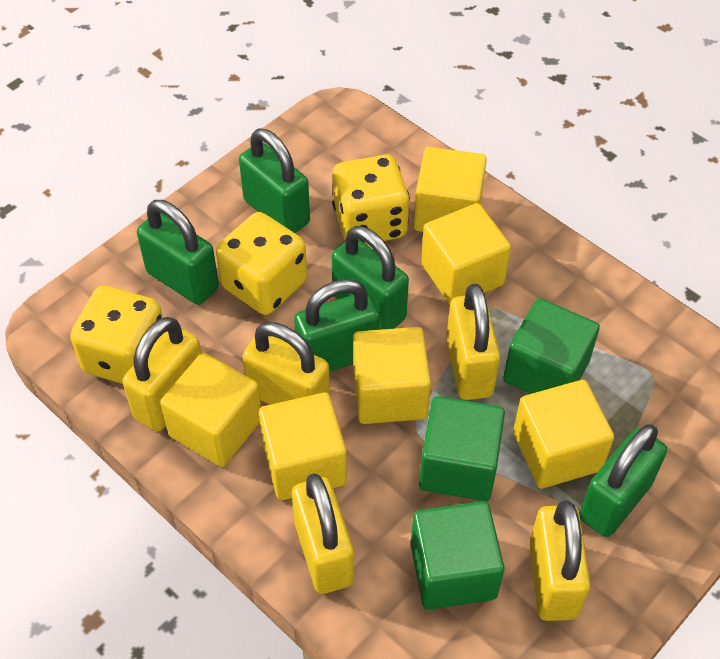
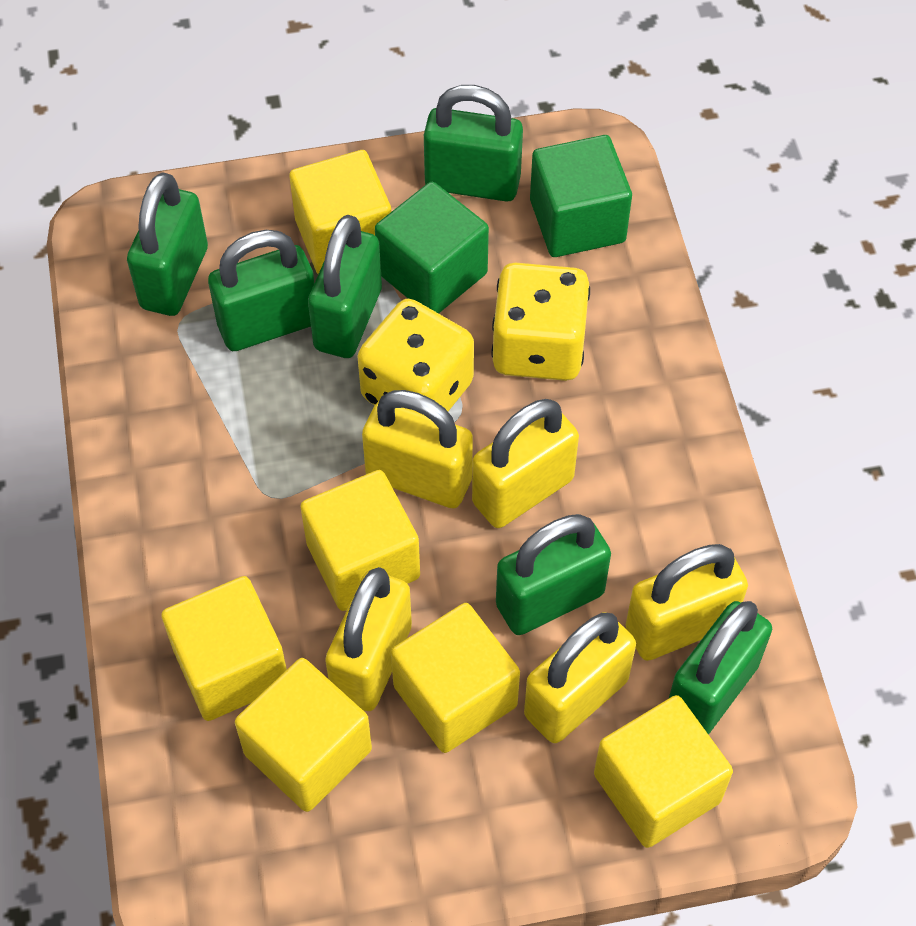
green cube: [411,501,504,610] [419,396,505,501] [503,298,600,394] = 3 -> [375,182,489,313] [530,135,632,257] = 2
green padlock: [137,200,219,305] [239,128,310,233] [294,279,380,372] [332,226,409,330] [579,424,667,537] = 5 -> [127,172,208,316] [208,230,314,351] [308,215,382,358] [424,85,523,202] [496,514,611,635] [669,601,772,734] = 6
yellow dice: [70,286,163,384] [216,212,307,315] [332,154,410,245] = 3 -> [357,299,474,411] [491,262,590,381] = 2

